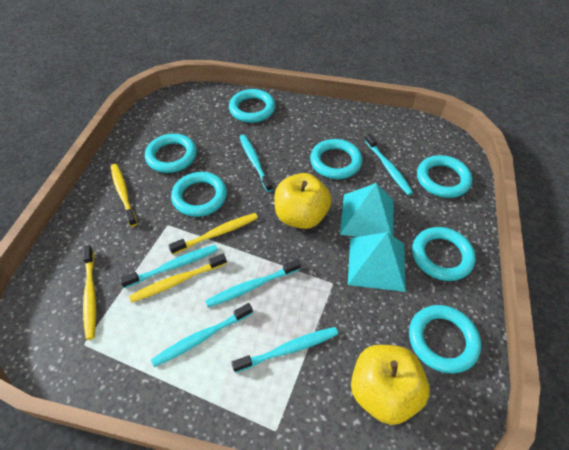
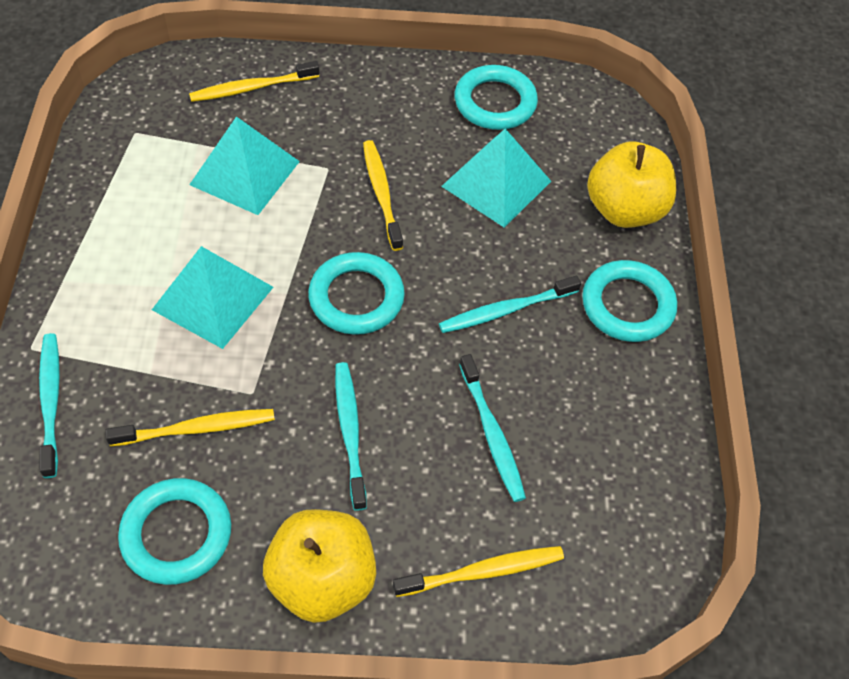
turquoise pyramid: [340,183,394,237] [348,232,406,292] = 2 -> [152,246,274,349] [189,117,300,215] [441,128,551,228] = 3
turquoise ring: [145,134,197,173] [171,172,227,217] [229,89,276,123] [310,139,362,179] [409,305,481,373] [412,227,476,281] [417,155,472,198] = 7 -> [118,478,231,585] [308,252,405,335] [455,65,538,130] [582,260,677,342] = 4
turquoise toothbrush: [119,245,218,288] [151,303,253,367] [205,259,301,307] [231,327,338,373] [239,134,273,192] [365,133,413,195] = 6 -> [39,333,60,478] [335,362,367,511] [439,276,581,333] [459,354,526,502] = 4

